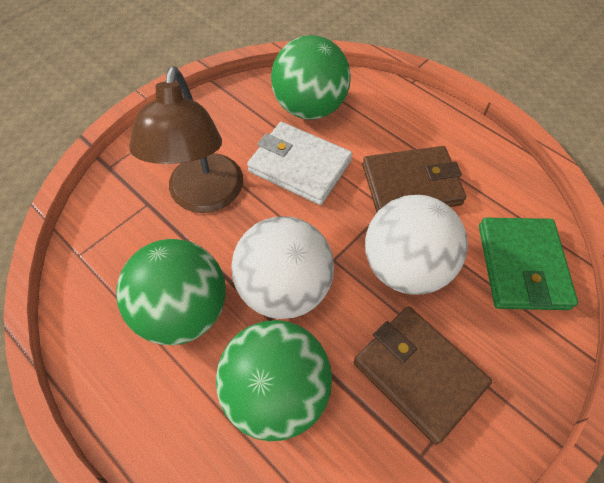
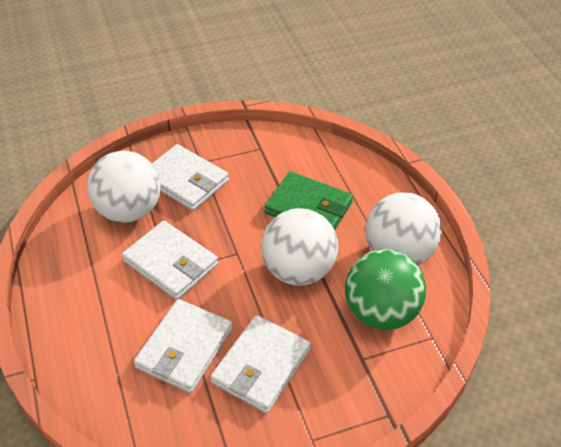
brown lamp: [129,66,243,213] = 1 -> none = 0
brown wallet: [354,306,492,445] [362,146,466,212] = 2 -> none = 0
green ball: [116,239,226,345] [216,320,332,441] [271,35,351,120] = 3 -> [345,249,426,330] = 1
white ball: [232,216,334,319] [365,195,468,295] = 2 -> [87,151,161,223] [261,208,338,286] [365,192,442,265] = 3
white wallet: [247,122,352,205] = 1 -> [122,221,218,300] [134,299,232,393] [152,144,229,211] [210,315,311,413] = 4

